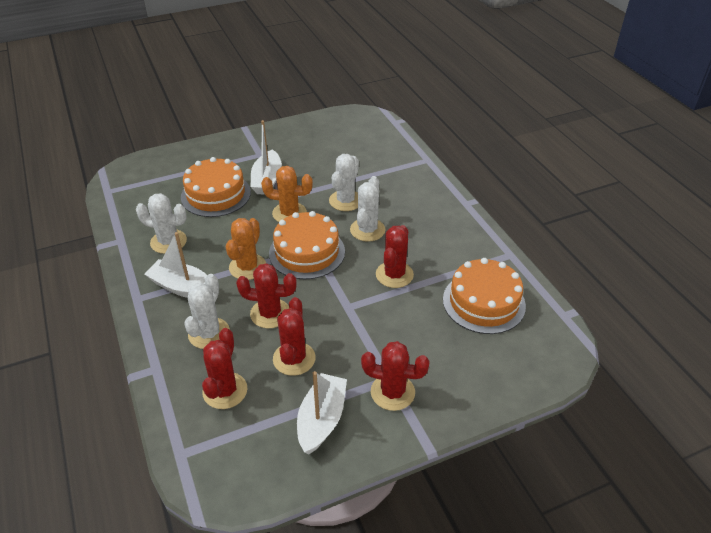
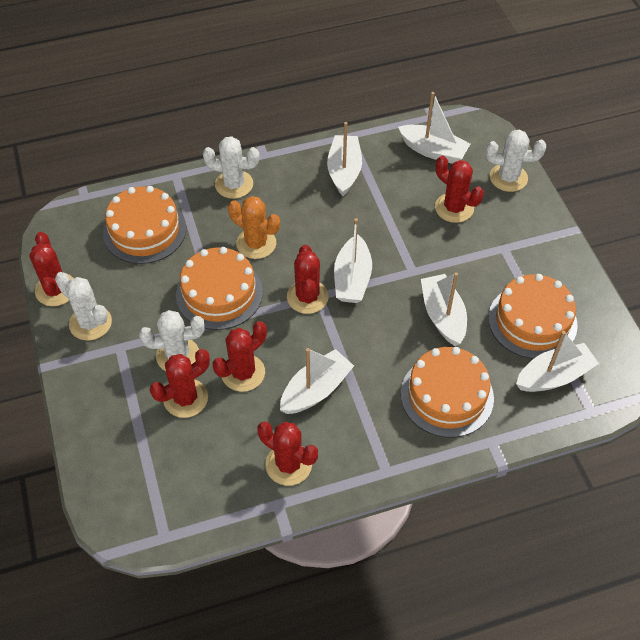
orange cactus: [226,218,266,280] [261,166,313,222] = 2 -> [228,196,280,259] = 1
orange cake: [181,157,251,217] [269,211,345,279] [443,258,526,334] = 3 -> [103,186,186,264] [176,247,263,330] [401,347,494,438] [488,274,578,359] = 4
red cactus: [202,328,248,409] [236,263,297,328] [273,297,316,376] [361,341,430,411] [376,225,414,288] = 5 -> [29,232,74,306] [150,349,210,418] [213,321,267,392] [257,421,318,486] [287,245,329,314] [435,156,484,223] = 6
white boat: [144,232,207,298] [251,120,282,195] [297,371,347,455] = 3 -> [280,348,354,414] [327,122,362,196] [334,218,372,303] [398,92,470,164] [421,272,467,346] [516,331,599,392] = 6

